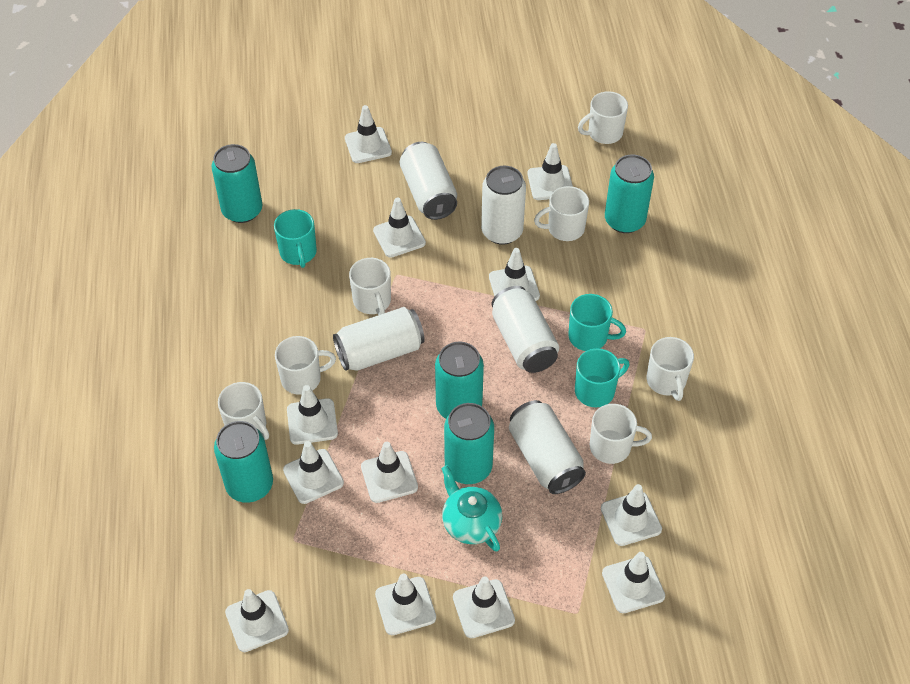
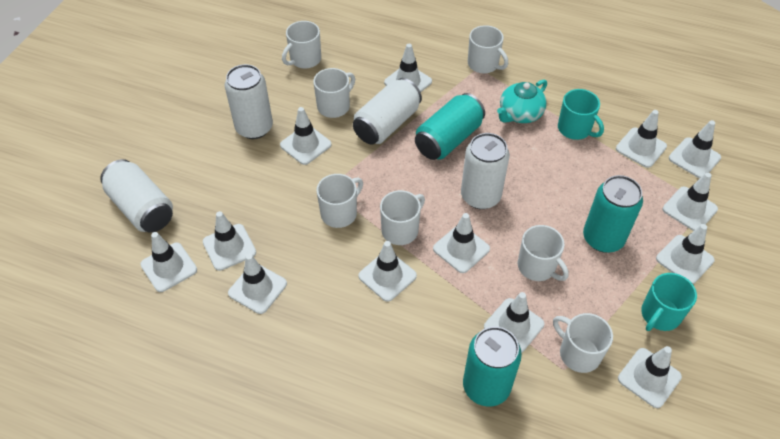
turquoise can: [212,144,263,223] [214,421,273,503] [435,341,484,418] [444,403,494,484] [605,155,654,233] = 5 -> [415,93,485,160] [463,327,522,406] [583,175,643,253] = 3
turquoise mug: [274,209,317,268] [568,294,626,351] [575,348,630,407] = 3 -> [558,89,604,140] [641,273,697,331] = 2
white can: [333,307,425,371] [400,142,457,220] [481,166,526,245] [491,286,559,373] [509,400,586,494] = 5 -> [100,159,173,233] [225,64,273,139] [353,78,422,145] [461,133,510,209] = 4
white traffic cone: [225,589,289,652] [283,441,344,504] [287,385,338,445] [345,105,392,163] [361,442,418,503] [373,198,426,258] [375,574,436,635] [453,576,515,638] [489,248,540,301] [527,143,573,200] [601,484,662,546] [602,552,665,613] = 12 -> [140,232,197,292] [203,211,256,271] [228,254,287,314] [280,107,332,165] [358,241,417,302] [384,44,432,92] [433,213,490,273] [484,292,544,353] [616,110,667,168] [618,346,682,408] [656,224,715,284] [663,172,718,231] [669,120,721,178] = 13

